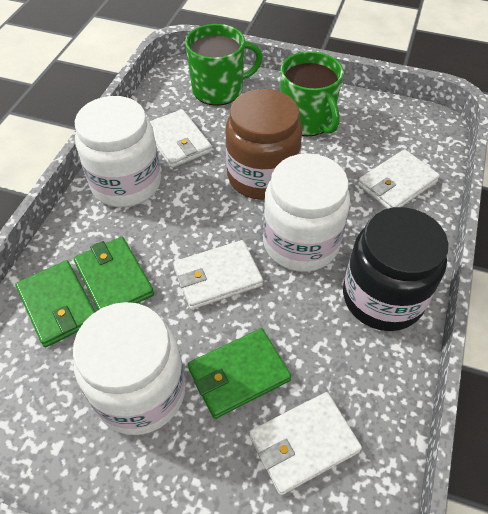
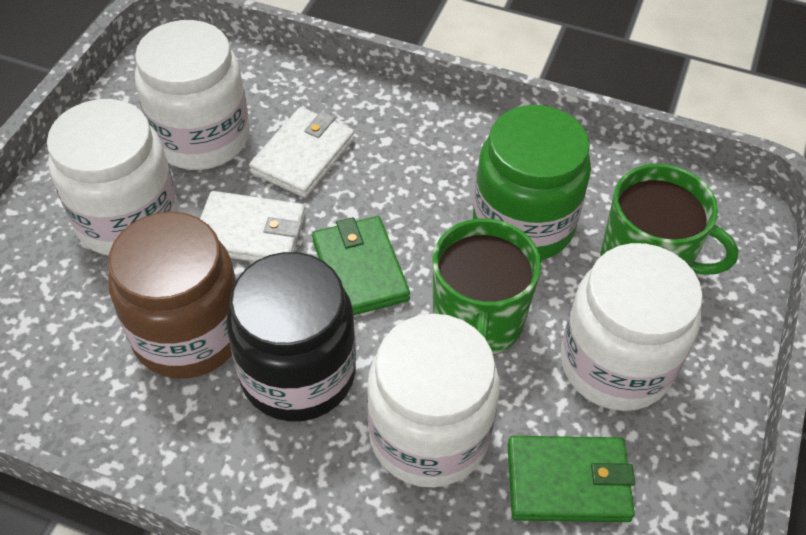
green jar: none = 0 -> [473,105,591,260] = 1
green wallet: [16,260,95,347] [73,237,154,310] [188,328,291,419] = 3 -> [312,216,410,315] [507,436,635,522] = 2
white jar: [73,302,186,435] [75,96,161,207] [263,153,350,272] = 3 -> [47,99,179,256] [135,20,250,170] [367,314,500,488] [561,243,703,411] = 4
white wallet: [149,109,212,168] [173,240,263,310] [249,392,362,495] [358,149,440,209] = 4 -> [200,191,306,262] [249,107,355,198] = 2

